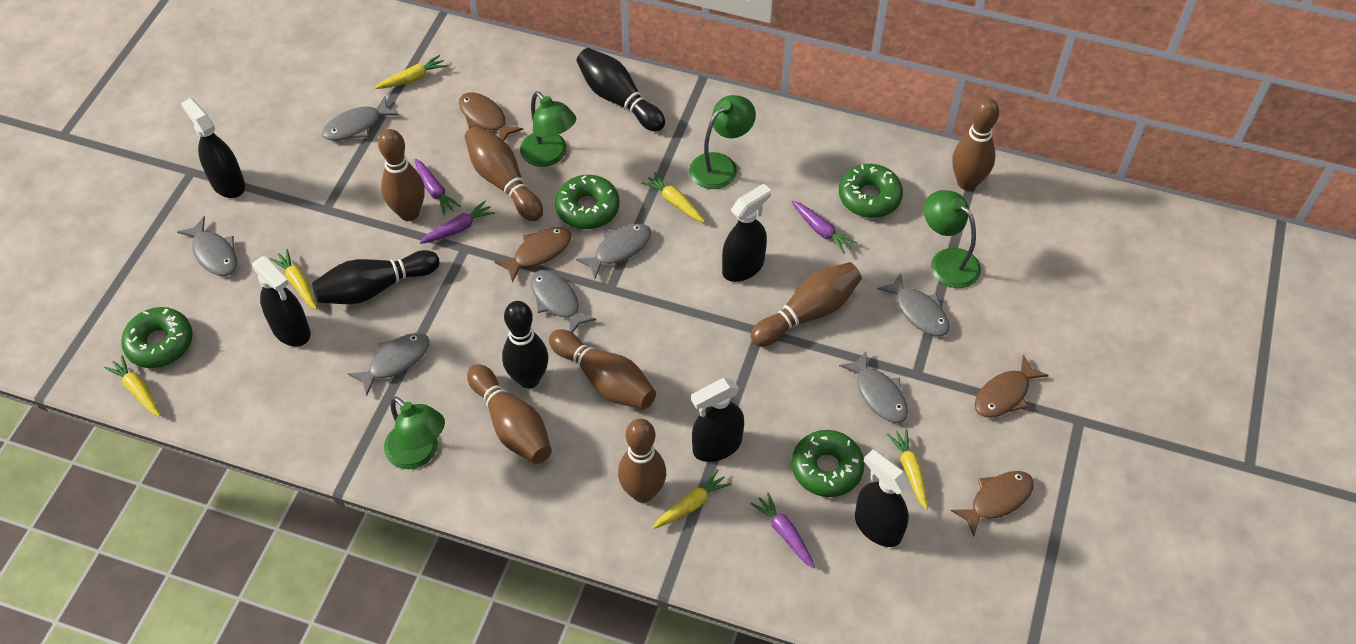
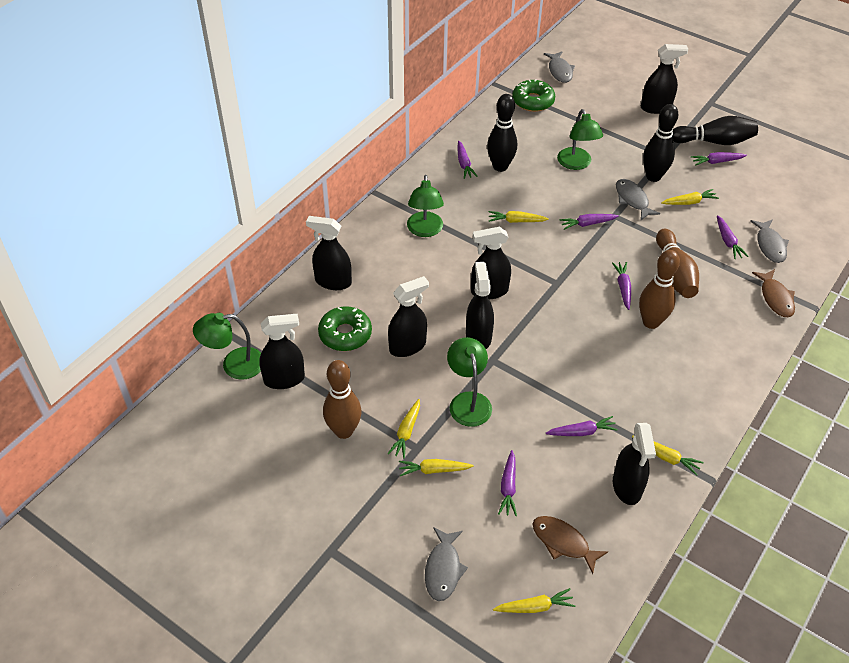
black spray bottle: [181,98,245,198] [252,257,311,346] [691,378,744,462] [722,183,771,282] [855,449,910,547] = 5 -> [259,314,305,389] [306,216,352,290] [388,276,429,357] [466,262,494,349] [471,227,511,299] [613,423,656,505] [641,44,688,114] = 7
brown bowling pin: [378,129,425,221] [464,125,543,221] [467,364,552,464] [549,329,656,409] [618,419,666,503] [751,262,862,347] [952,98,999,191] = 7 -> [323,360,361,439] [639,250,680,329] [656,229,699,298] = 3
brown fish: [459,92,523,140] [495,227,572,283] [951,471,1034,537] [975,355,1049,418] = 4 -> [533,516,608,574] [752,269,795,317] = 2
green donut: [121,307,193,368] [555,175,619,229] [792,430,865,497] [839,164,903,218] = 4 -> [318,306,372,351] [512,79,555,112] = 2
grey fish: [177,216,237,276] [322,96,399,141] [348,333,429,396] [531,270,596,333] [576,223,651,279] [839,352,908,423] [877,272,950,336] = 7 -> [425,527,468,601] [544,51,575,83] [616,179,661,220] [750,219,789,263] = 4
purple carrot: [414,159,461,215] [419,200,495,244] [751,492,815,568] [792,201,857,254] = 4 -> [458,141,478,179] [498,450,517,516] [546,416,618,436] [560,214,619,230] [612,262,631,310] [691,152,747,166] [717,215,749,259] = 7

